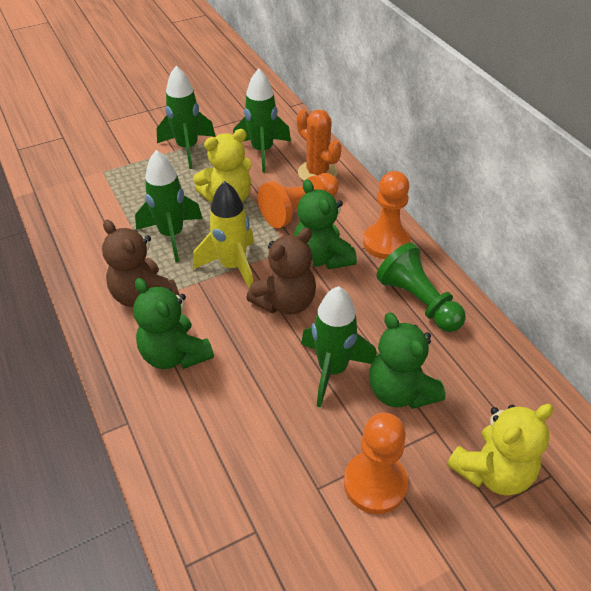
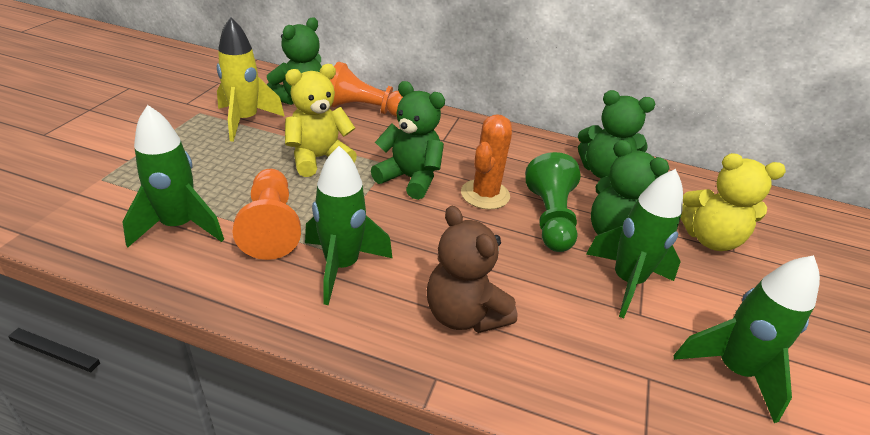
brown teddy bear: [102,220,179,307] [247,228,316,315] = 2 -> [427,206,517,333] = 1
green teddy bear: [133,278,214,369] [294,179,357,269] [369,313,445,409] = 3 -> [267,17,322,105] [371,81,445,200] [578,90,655,178] [591,140,669,235] = 4
orange pawn: [258,173,339,228] [344,413,408,514] [363,171,411,259] = 3 -> [233,169,301,260] [330,62,403,117] = 2

